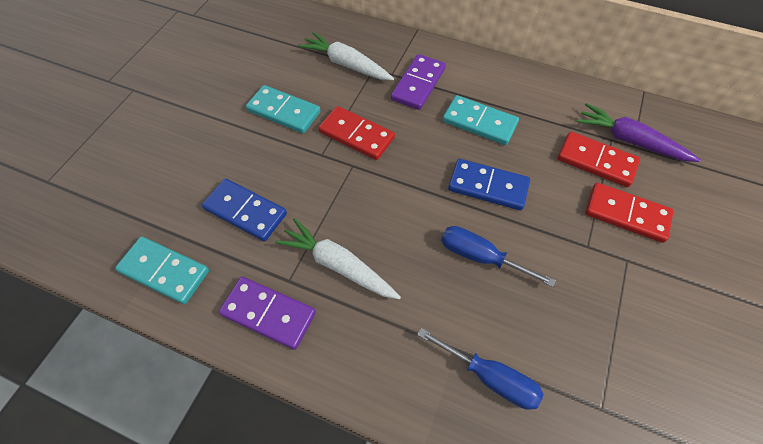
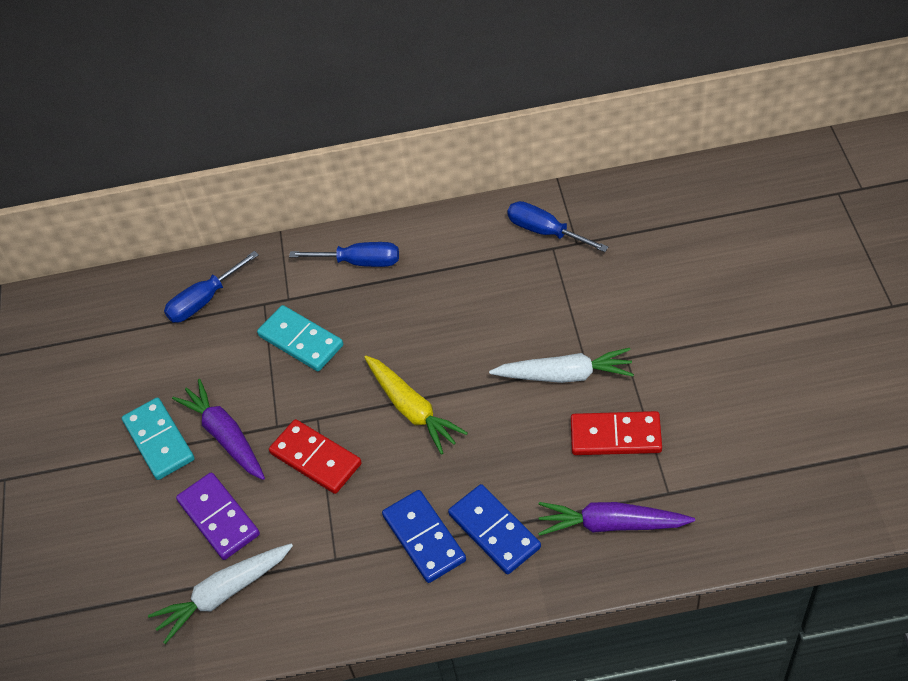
blue screwdriver: [417,328,543,410] [441,226,556,287] = 2 -> [164,251,259,322] [289,242,399,267] [507,201,608,252] = 3
purple carrot: [577,103,701,162] = 1 -> [172,379,265,480] [538,502,695,536] = 2
purple domino: [219,277,316,350] [391,54,446,110] = 2 -> [176,472,260,560] = 1
red domino: [318,106,395,160] [557,132,640,187] [585,183,674,243] = 3 -> [269,419,362,494] [571,411,662,455] = 2
turquoise domino: [115,236,209,304] [246,85,321,134] [443,95,519,145] = 3 -> [122,397,194,480] [257,305,343,371] = 2
yellow carrot: none = 0 -> [364,356,468,454] = 1

